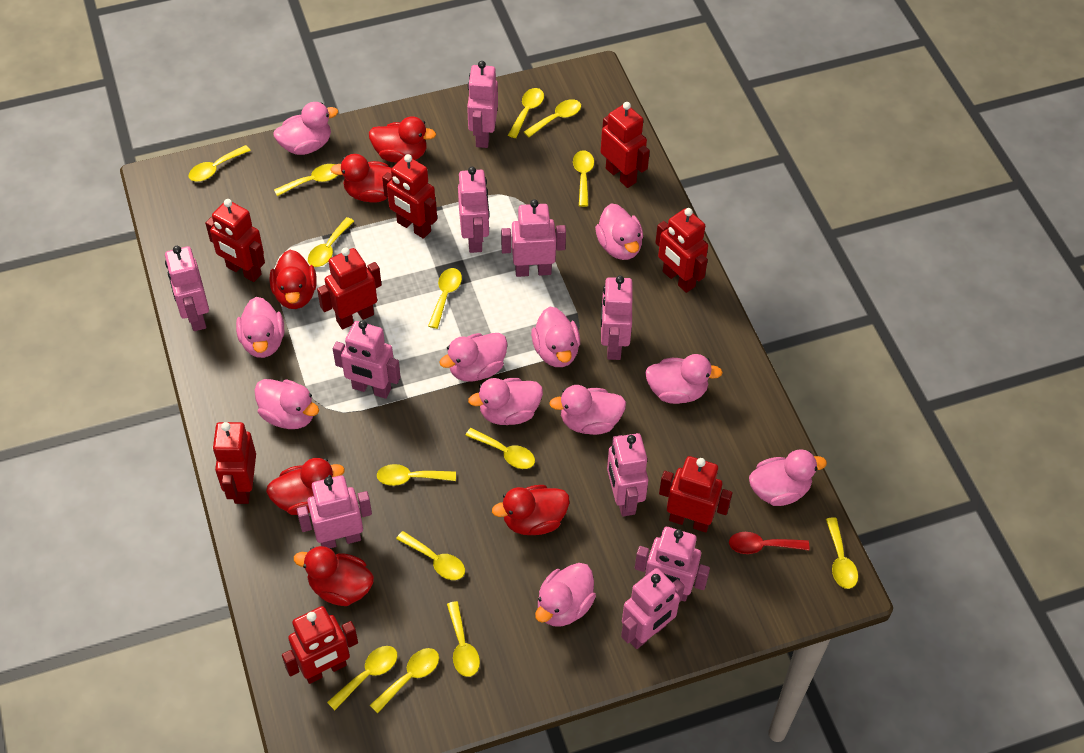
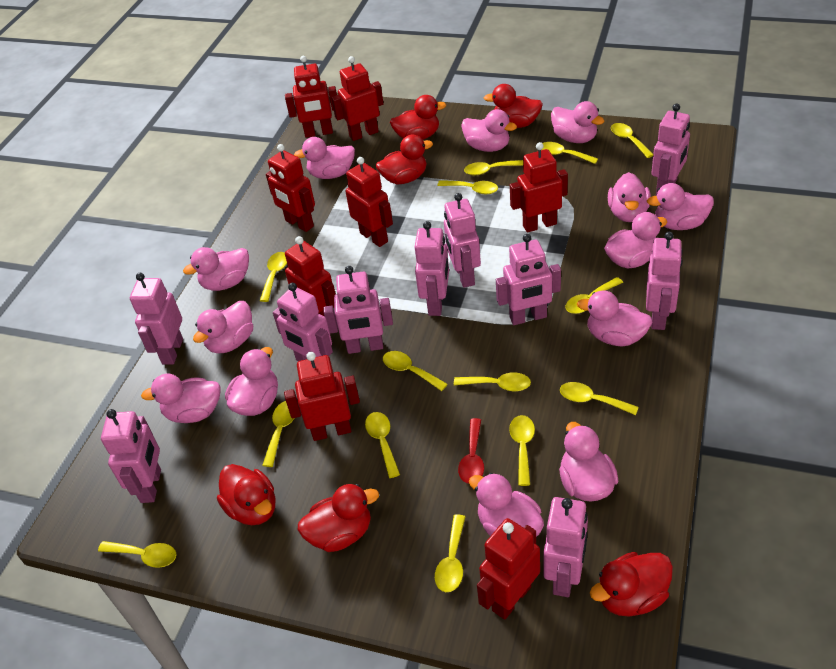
pink duck: [236,297,284,358] [254,379,319,429] [274,102,338,155] [440,333,507,382] [468,378,543,425] [531,307,580,367] [535,563,596,627] [549,385,626,435] [595,203,643,260] [645,354,723,404] [749,449,827,506] = 11 -> [141,373,220,423] [183,247,249,291] [193,301,253,353] [225,347,278,416] [294,137,355,179] [461,109,517,152] [469,473,544,537] [551,101,604,143] [559,422,618,502] [577,290,652,346] [604,212,668,268] [608,172,651,222] [647,183,714,230] = 13

